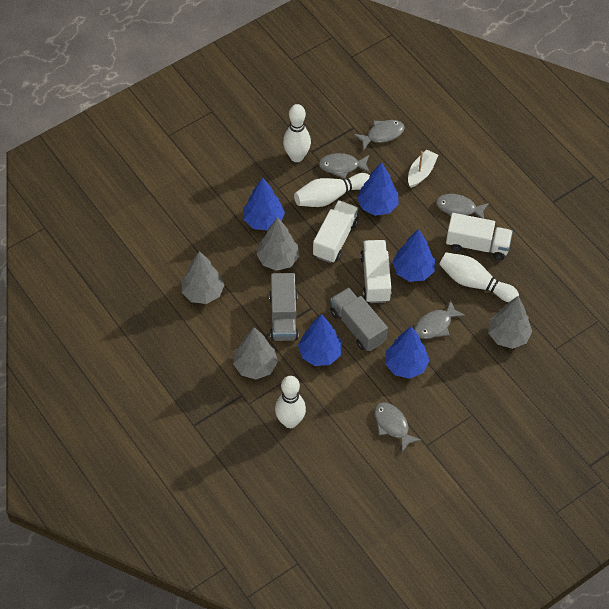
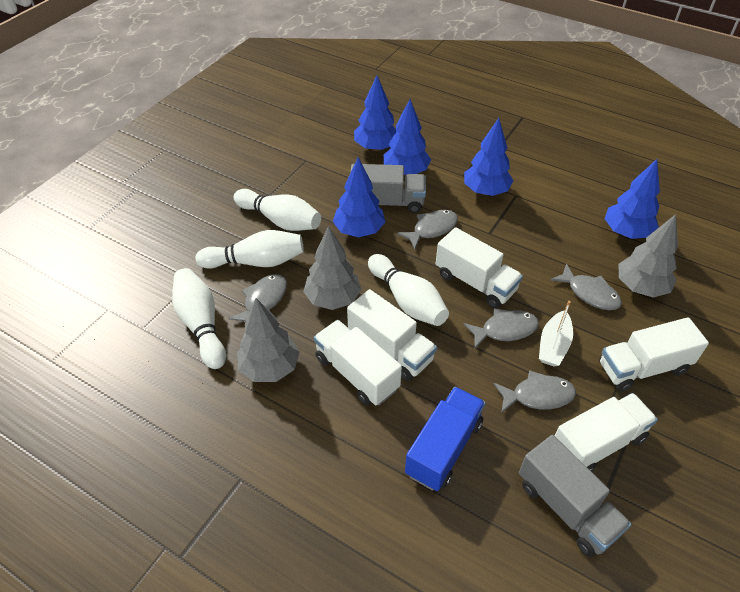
blue truck: none = 0 -> [405,387,485,491] = 1
grey tree: [182,251,224,304] [233,327,278,379] [257,217,299,271] [488,296,532,349] = 4 -> [237,298,300,382] [303,226,361,310] [619,214,678,297] = 3
white truck: [313,200,358,263] [360,240,392,303] [446,213,513,260] = 3 -> [314,320,402,405] [347,289,437,381] [436,227,523,308] [555,393,658,472] [599,317,709,391] = 5

